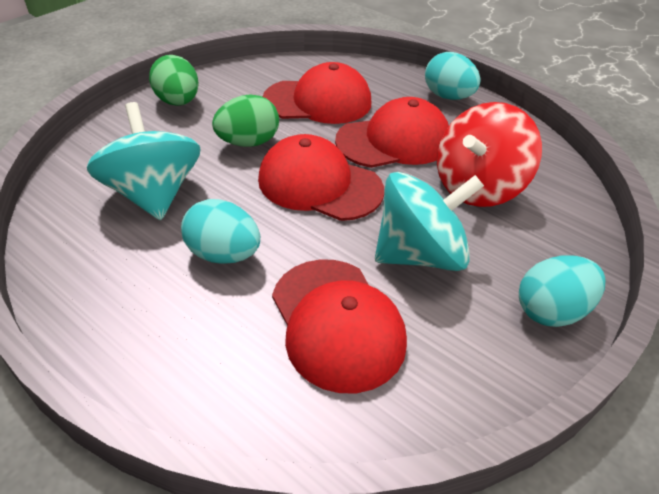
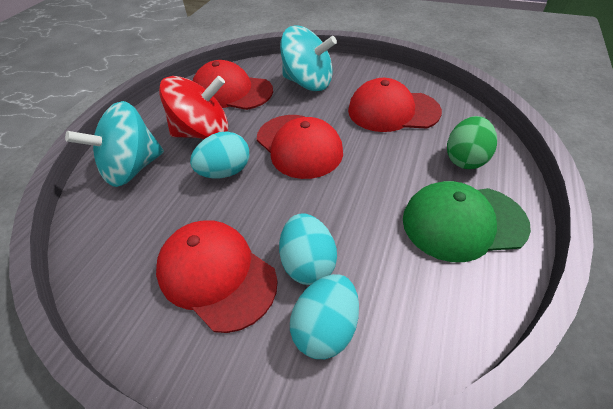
green cap: none = 0 -> [403,181,531,262] = 1
green egg: [149,55,199,106] [212,94,279,147] = 2 -> [447,116,497,169] = 1

